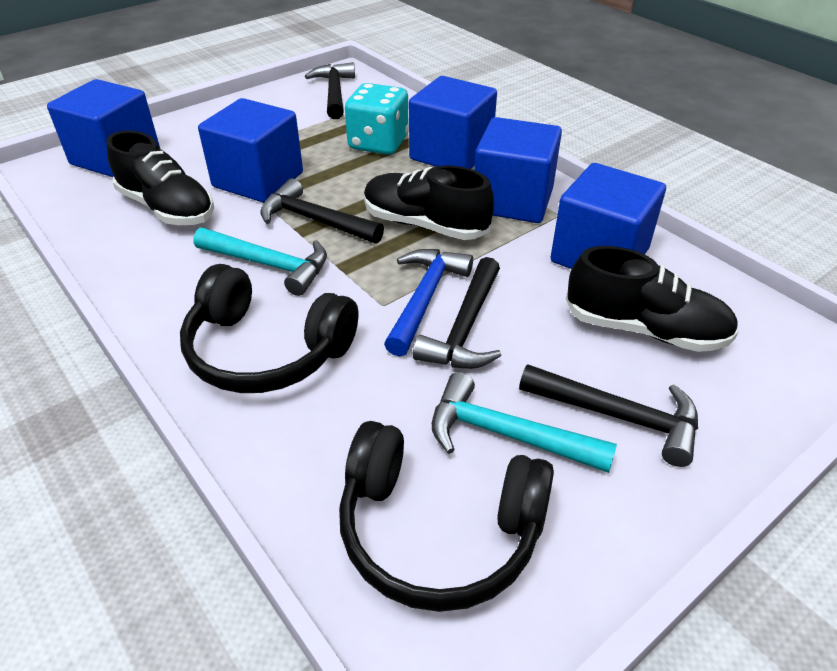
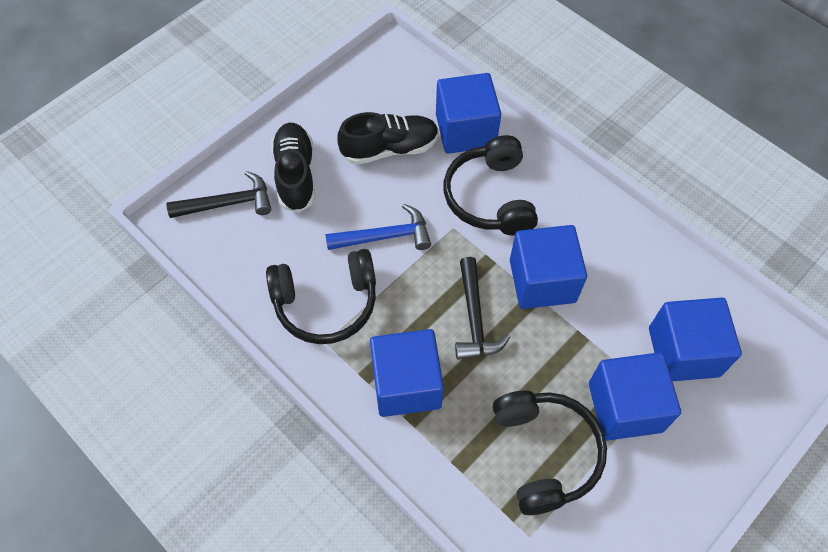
black hammer: [260,178,384,244] [305,62,355,119] [413,257,501,369] [519,364,698,467] = 4 -> [166,171,271,218] [455,257,510,360] = 2
black headphones: [180,264,358,393] [339,421,554,612] = 2 -> [266,249,376,344] [444,135,538,235] [493,391,607,515] = 3
black shoe: [107,131,214,225] [364,165,494,240] [566,246,738,352] = 3 -> [271,123,315,213] [337,112,439,165] = 2
turquoise dice: [345,83,409,155] = 1 -> none = 0
turquoise hammer: [193,228,327,296] [432,372,617,473] = 2 -> none = 0

